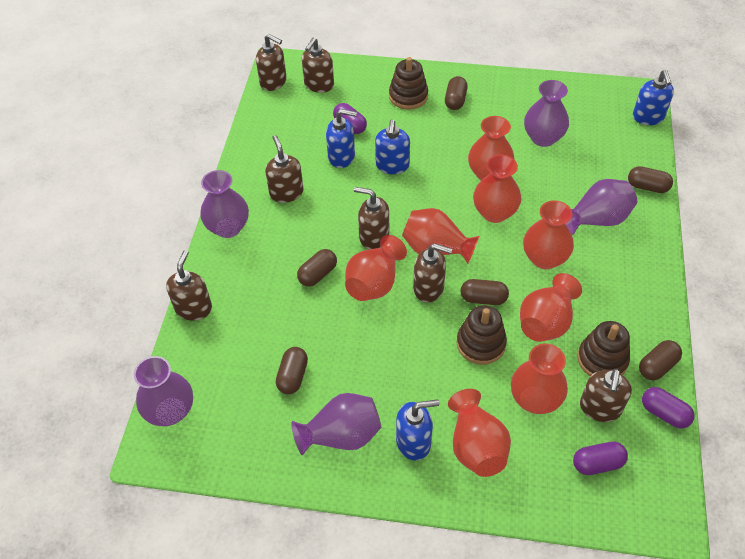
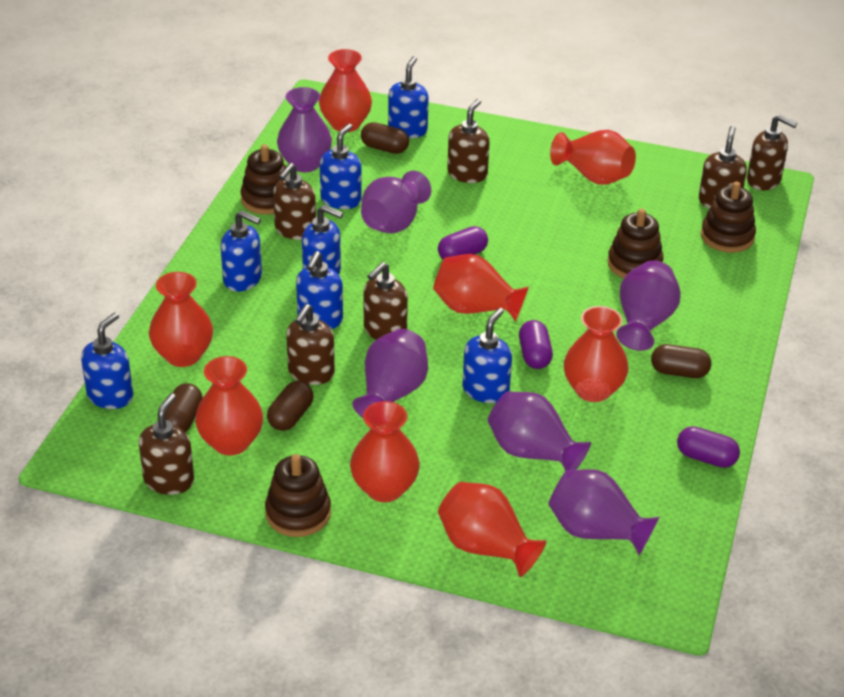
blue soap dispenser: [326,109,357,168] [375,119,410,174] [396,399,439,461] [633,70,674,125] = 4 -> [81,313,133,409] [220,210,262,292] [296,251,343,329] [302,205,343,274] [320,123,362,209] [388,56,429,138] [462,308,512,403] = 7
brown capsule: [276,347,308,394] [297,249,337,287] [445,76,468,110] [461,279,509,305] [628,166,673,193] [639,340,682,381] = 6 -> [165,383,203,432] [267,381,314,431] [361,122,409,154] [651,344,711,378] = 4
brown stacking toy: [389,57,428,110] [457,305,507,365] [577,321,630,376] = 3 -> [241,144,286,214] [265,454,331,537] [608,209,663,278] [701,182,756,253] = 4
purple vase: [134,356,193,426] [200,170,249,238] [291,393,381,455] [524,80,569,147] [566,179,637,235] = 5 -> [277,87,332,172] [352,329,428,418] [361,171,431,233] [488,391,591,471] [548,469,659,556] [616,260,681,351] = 6

